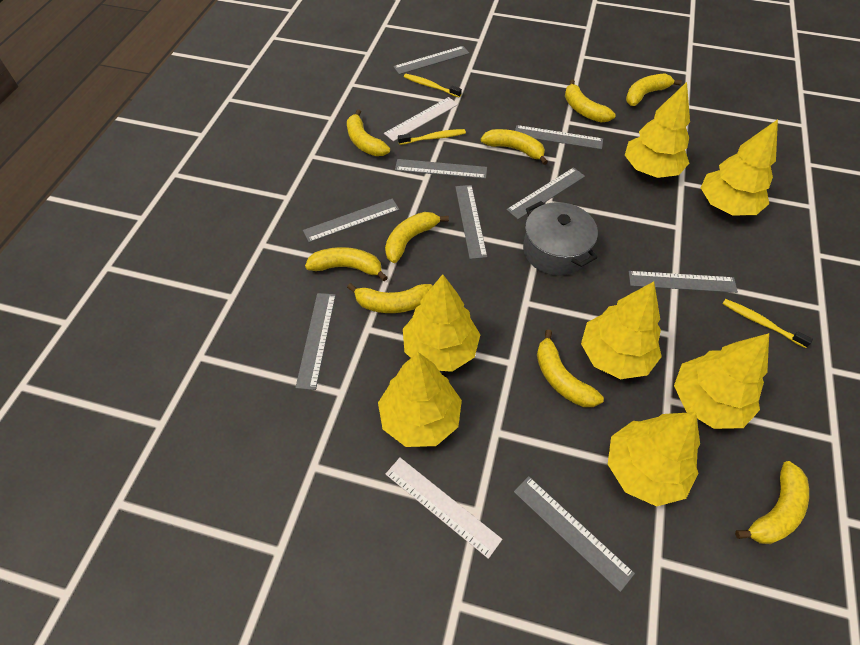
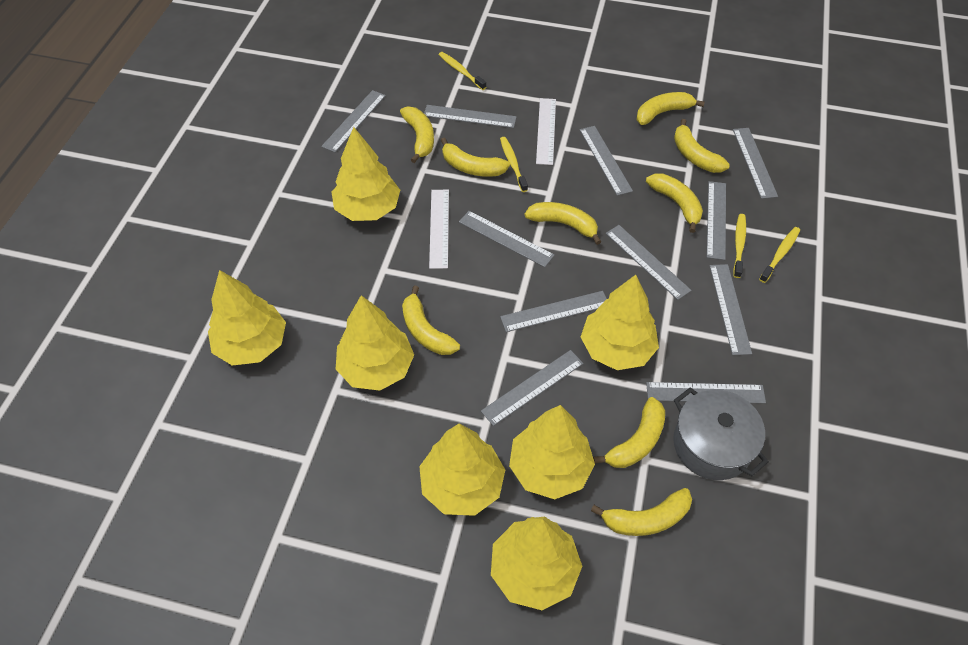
grey ruler: [295,293,336,390] [303,198,400,243] [393,46,470,75] [395,159,487,179] [455,185,487,259] [506,167,585,219] [514,476,635,592] [515,125,603,150] [629,271,738,293] = 9 -> [321,90,386,152] [424,105,517,128] [459,211,554,267] [481,350,584,426] [500,291,607,332] [580,126,633,196] [606,225,692,300] [646,382,766,404] [707,181,726,260] [710,264,752,355] [733,128,778,199] = 11
yellow toothbrush: [398,129,466,145] [404,74,462,97] [723,299,813,348] = 3 -> [439,52,486,90] [500,137,528,192] [733,214,746,278] [759,227,800,283] = 4

